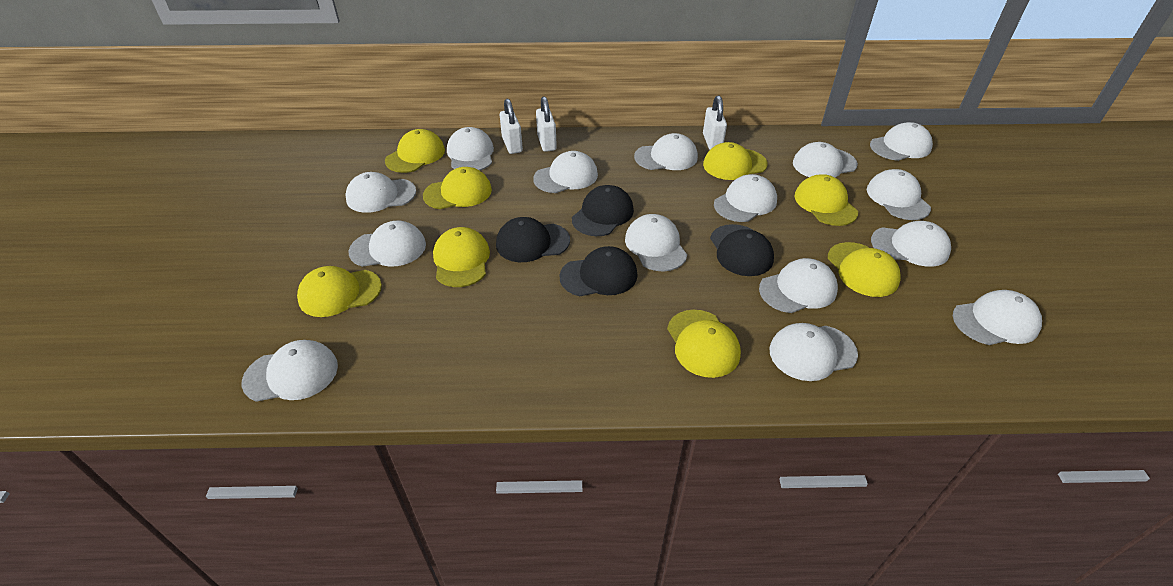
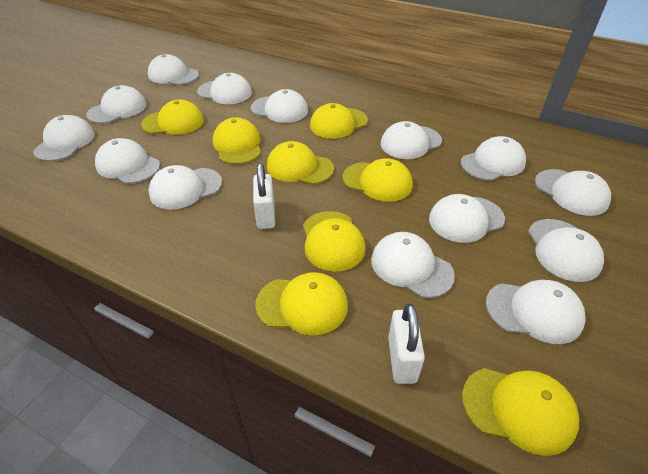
black cap: [496,217,570,262] [559,246,638,296] [572,185,634,236] [710,224,774,276] = 4 -> none = 0
white cap: [242,340,338,402] [345,172,416,213] [348,221,426,267] [447,127,494,171] [533,151,598,193] [625,214,687,272] [634,133,698,170] [714,174,777,222] [759,258,838,313] [769,323,858,381] [793,142,858,178] [867,169,931,220] [870,122,933,161] [871,221,951,267] [953,290,1042,345] = 15 -> [33,115,95,161] [86,85,147,124] [95,138,160,184] [148,54,199,85] [149,165,222,210] [197,73,252,104] [251,89,308,123] [371,232,455,298] [381,121,442,159] [429,194,505,243] [461,136,526,181] [486,280,586,344] [528,219,604,282] [535,169,611,216] = 14
white padlock: [500,99,523,154] [536,96,557,152] [703,96,727,150] = 3 -> [253,163,275,229] [388,304,425,384] = 2

